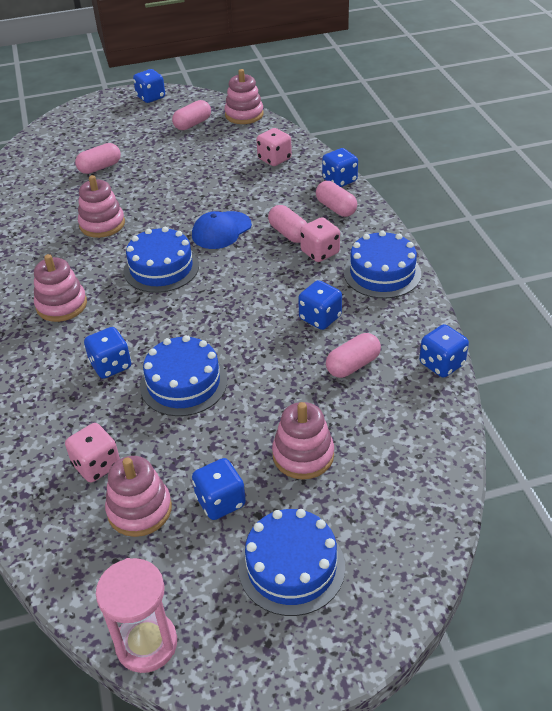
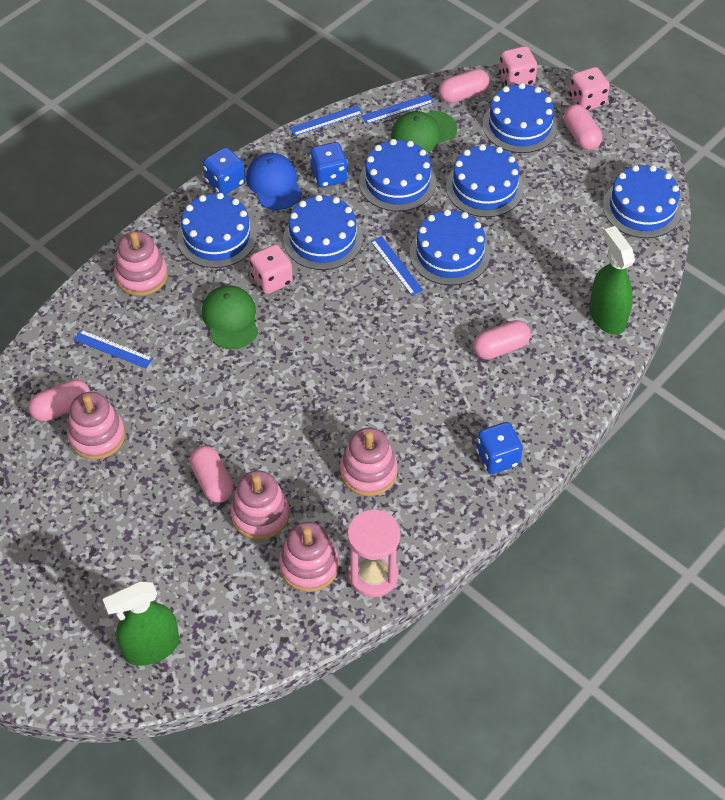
blue cake: [124,227,199,293] [140,335,227,416] [238,509,345,616] [344,231,421,299] = 4 -> [177,193,257,268] [283,195,363,270] [359,139,436,211] [410,209,490,285] [446,144,524,217] [482,83,558,153] [603,165,682,238] = 7
blue dice: [84,327,131,379] [133,69,165,103] [192,458,246,520] [298,280,342,330] [322,148,358,187] [419,324,469,378] = 6 -> [203,147,245,195] [310,142,348,187] [476,422,523,474] = 3
blue ruler: none = 0 -> [74,330,153,369] [290,105,363,136] [362,94,434,124] [370,236,423,296] = 4
green cap: none = 0 -> [202,285,258,349] [391,111,457,153] = 2
green spray bottle: none = 0 -> [103,581,179,666] [589,226,635,335] = 2

